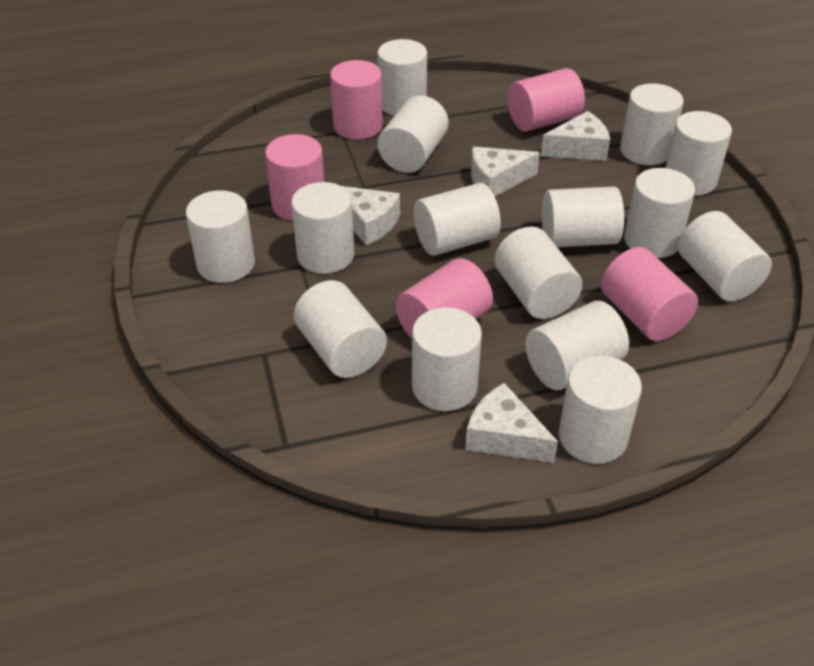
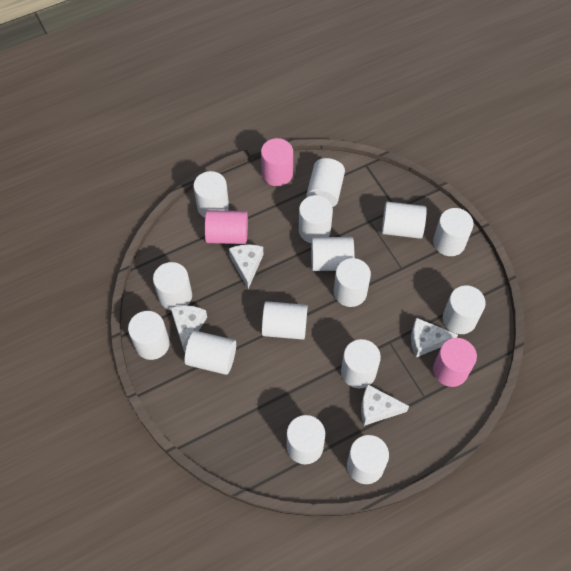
pink cylinder: [265,134,324,221] [330,60,383,140] [396,258,493,338] [508,68,585,132] [601,247,698,341] = 5 -> [205,210,248,244] [261,138,293,186] [433,338,477,387] = 3

